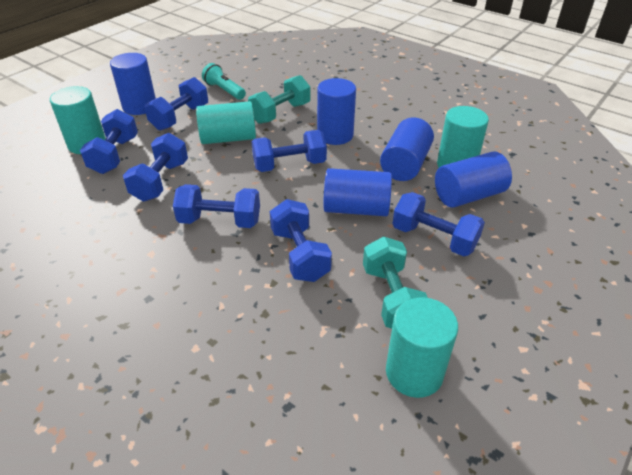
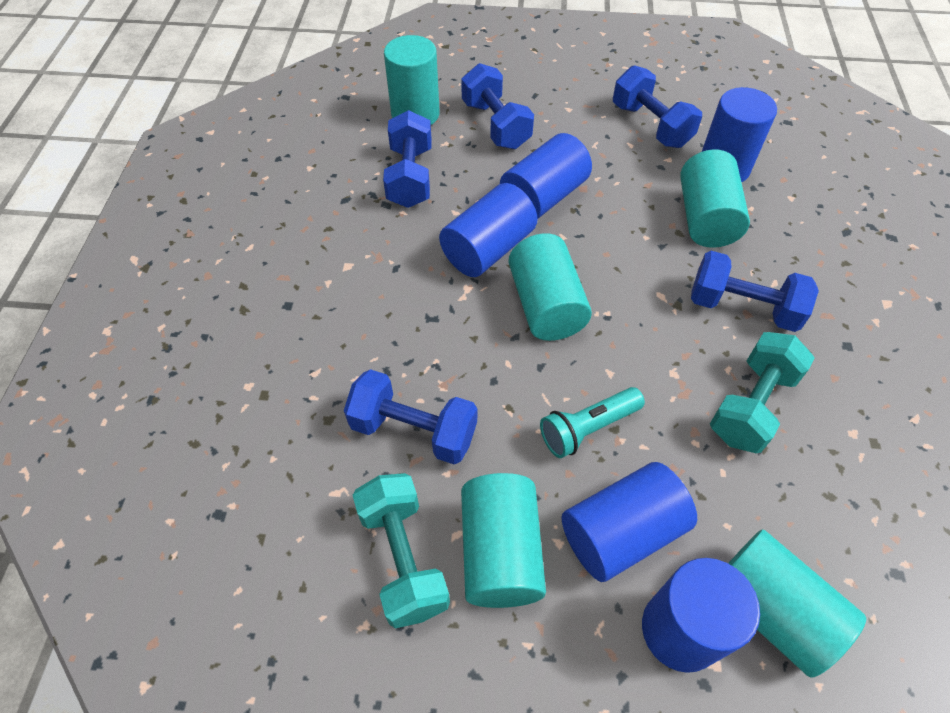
blue dumbbell: [80,109,138,174] [123,133,188,202] [144,77,208,131] [173,184,260,228] [252,130,327,172] [270,199,332,282] [393,192,485,256] = 7 -> [344,369,477,464] [383,110,432,208] [461,63,534,149] [613,65,702,148] [691,251,819,332] = 5
turquoise cylinder: [50,86,106,154] [196,101,256,144] [386,297,458,398] [437,106,489,168] = 4 -> [384,35,440,125] [461,473,546,608] [508,234,592,341] [680,149,750,248] [728,529,867,678] = 5

